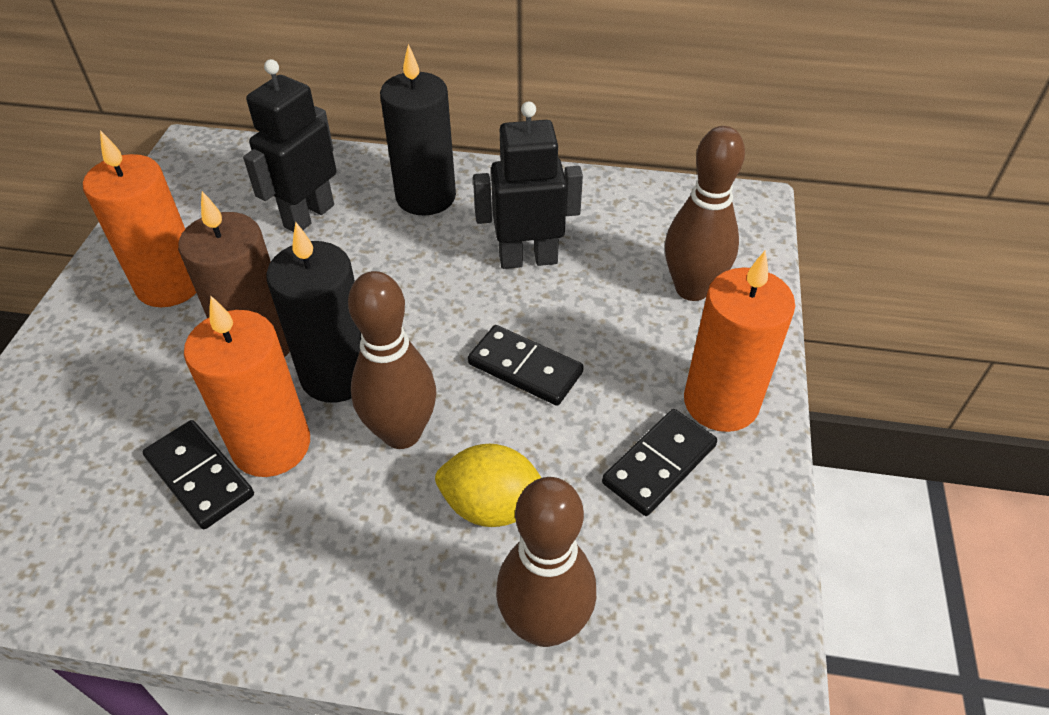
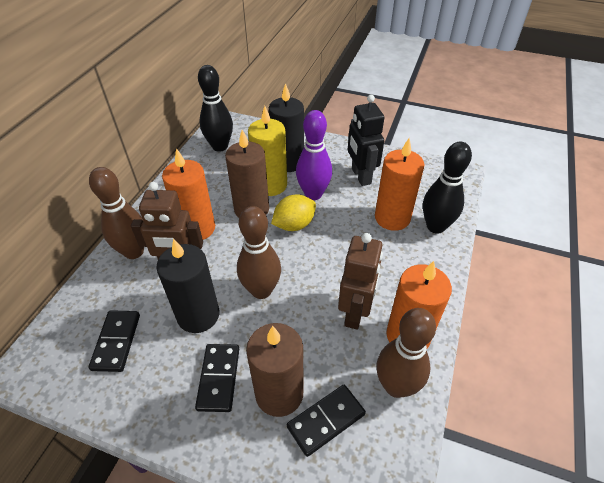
black bowling pin: none = 0 -> [198,65,233,152] [423,142,472,234] = 2
black robot: [243,59,337,232] [473,101,583,269] = 2 -> [348,95,384,186] = 1
brown candle: [178,191,290,358] = 1 -> [225,130,269,218] [246,323,303,417] = 2
brown robot: none = 0 -> [131,182,203,259] [338,233,383,330] = 2
purple bowling pin: none = 0 -> [296,110,332,200] = 1
yellow candle: none = 0 -> [248,106,287,196] = 1

